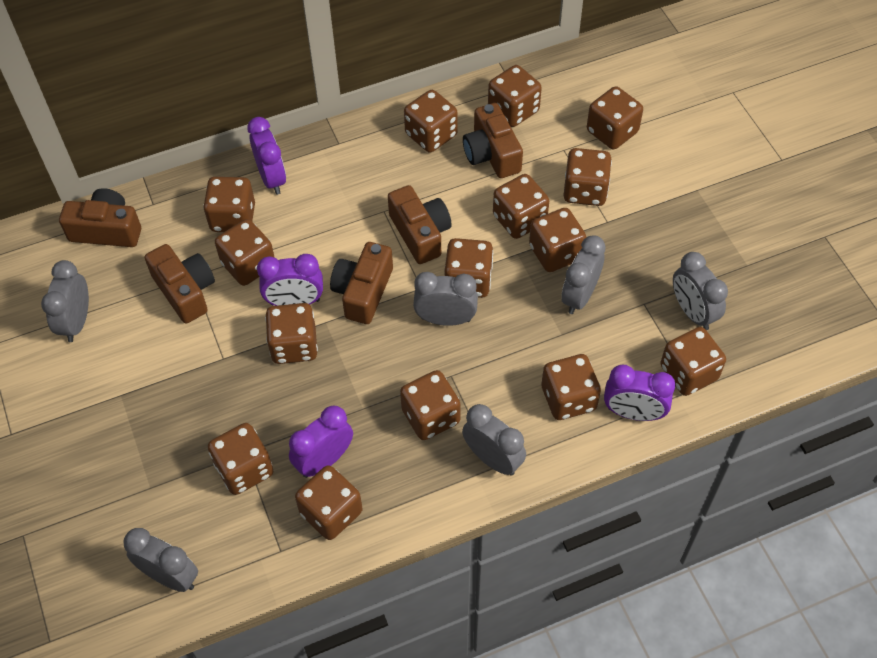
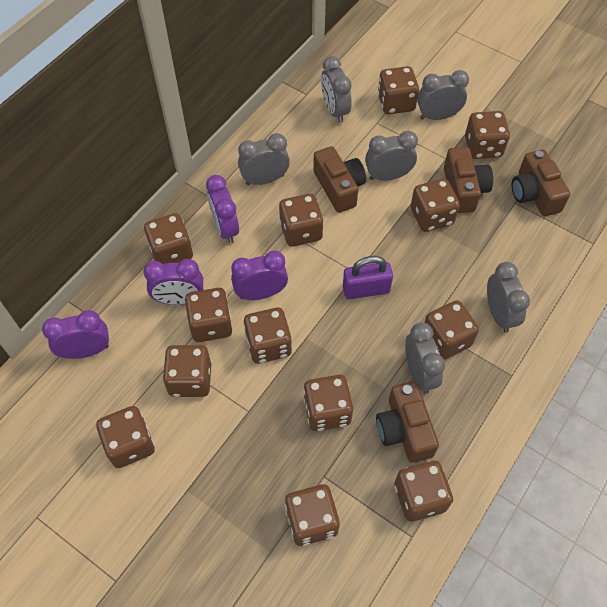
brown camera: [59,188,141,247] [145,244,215,323] [330,242,393,324] [388,185,452,264] [463,103,523,178] = 5 -> [313,146,366,213] [376,381,439,463] [444,147,493,213] [511,150,570,216] = 4
brown dice: [203,177,255,232] [208,423,273,495] [215,219,275,286] [265,303,318,364] [295,465,363,540] [400,370,461,440] [404,90,458,153] [445,238,493,298] [488,65,542,127] [493,174,549,239] [529,208,587,272] [541,354,601,420] [563,148,612,206] [587,86,643,149] [660,327,726,396] = 15 -> [96,406,155,468] [144,213,193,264] [163,345,211,397] [185,288,233,342] [244,308,292,364] [279,194,323,247] [285,484,340,546] [304,375,353,431] [378,66,419,114] [394,461,453,521] [411,179,460,232] [424,300,479,360] [465,111,510,159] = 13
purple padlock: none = 0 -> [343,256,393,299] = 1

